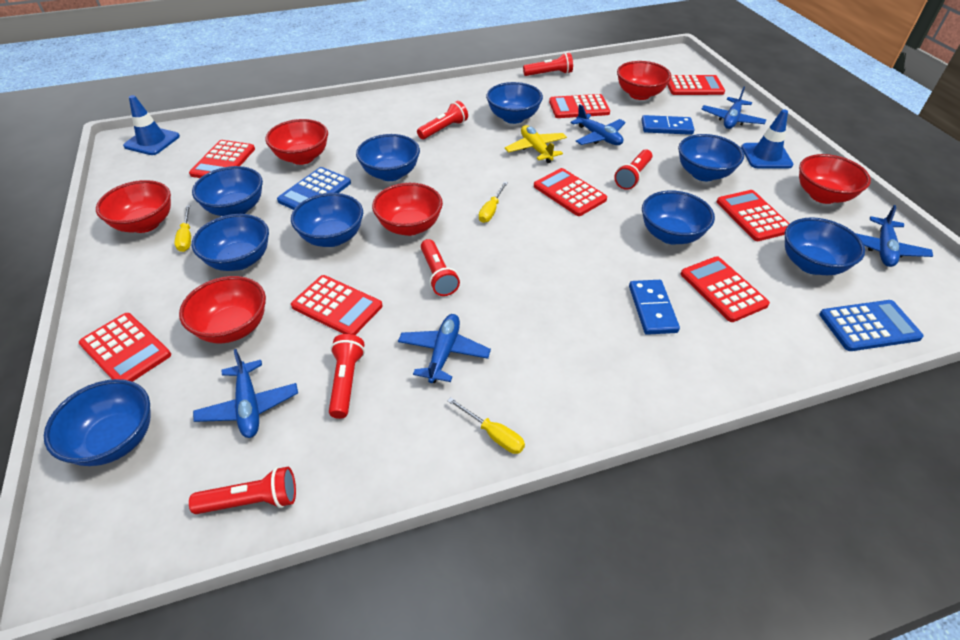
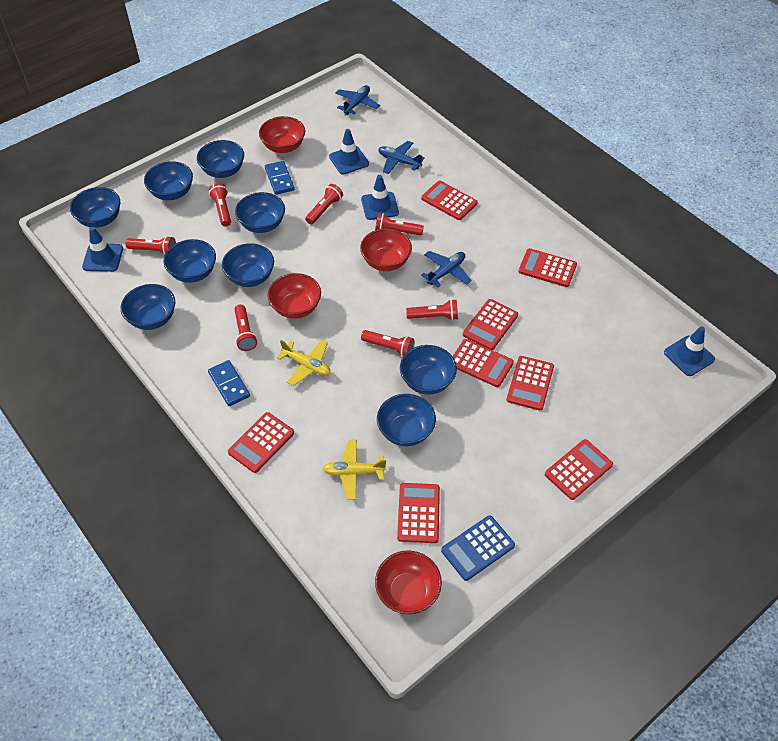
blue calculator: [277,167,351,210] [819,300,924,351] = 2 -> [441,515,515,581] = 1
blue plane: [193,349,298,438] [398,314,491,383] [571,104,626,145] [701,87,766,129] [855,205,933,267] = 5 -> [335,85,380,115] [378,141,424,174] [421,251,472,287] = 3
blue traffic cone: [123,95,180,155] [741,109,793,169] = 2 -> [82,227,123,272] [329,129,369,175] [361,175,399,220] [664,326,715,376] = 4
red bowl: [96,180,171,233] [179,276,266,343] [265,119,328,165] [372,183,443,236] [617,61,672,100] [799,154,871,204] = 6 -> [259,116,305,153] [267,273,321,319] [360,229,412,271] [375,551,442,614] = 4
red flashlight: [189,467,296,514] [329,334,365,419] [417,101,468,139] [421,239,460,296] [523,53,573,76] [614,149,652,190] = 6 -> [125,236,176,255] [209,183,231,227] [235,304,257,351] [305,184,343,224] [361,330,414,357] [375,214,424,235] [406,299,458,320] = 7
yellow plane: [505,125,567,163] = 1 -> [277,339,331,386] [323,440,386,500] = 2
yellow screwdriver: [175,205,191,252] [447,397,525,454] [479,182,508,223] = 3 -> none = 0

